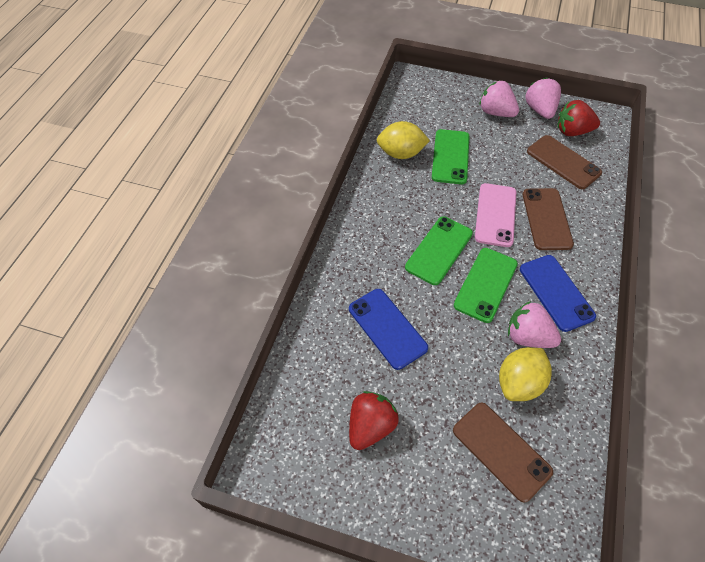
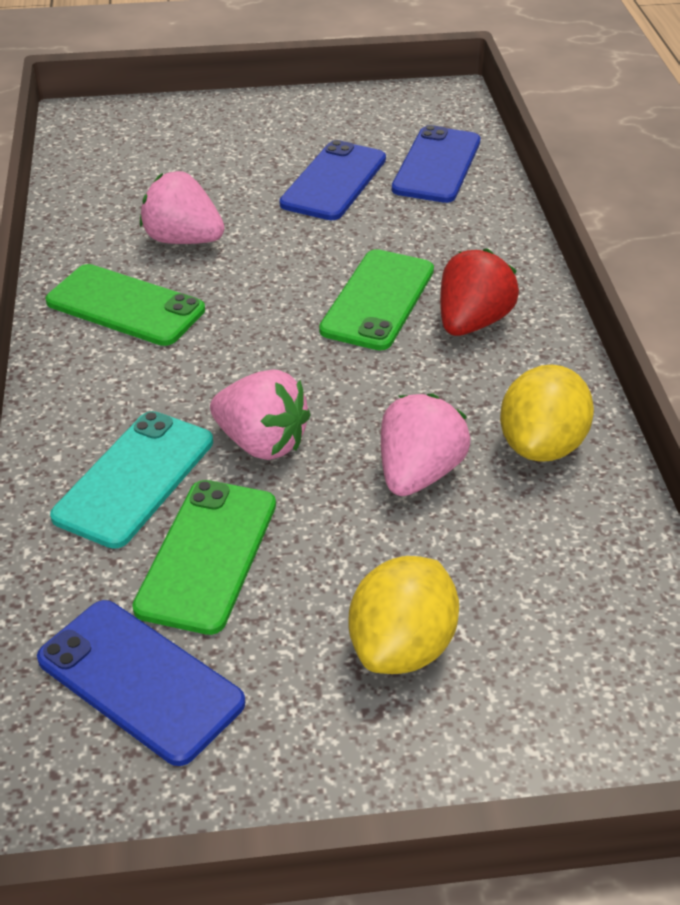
blue phone: [349,289,428,370] [520,255,596,332] = 2 -> [37,600,245,766] [279,140,386,220] [392,125,481,203] = 3
brown phone: [453,402,553,503] [523,188,574,250] [527,135,602,189] = 3 -> none = 0
pink phone: [475,183,516,247] = 1 -> none = 0
red strawberry: [349,391,399,450] [557,100,600,136] = 2 -> [440,248,519,336] = 1
turquoise phone: none = 0 -> [50,411,213,549] = 1

